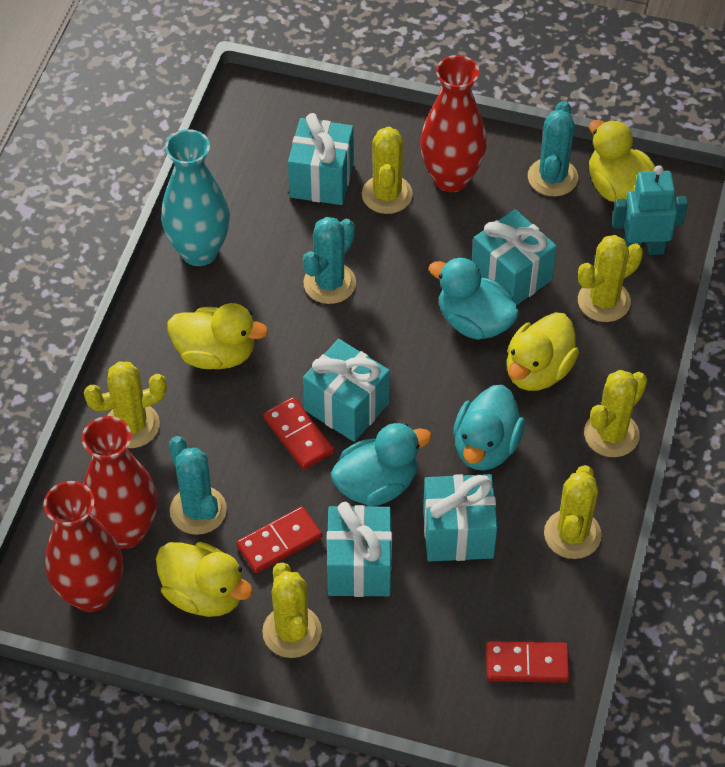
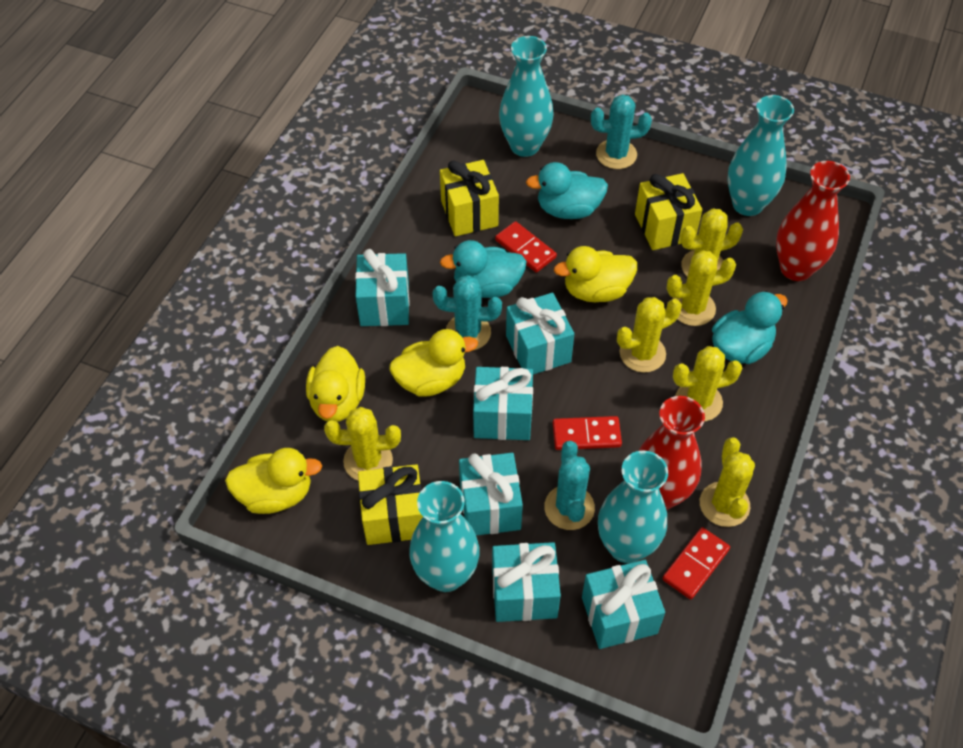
red vase: [44,481,123,612] [82,416,157,549] [420,55,487,192] = 3 -> [639,396,705,510] [776,161,850,281] = 2
turquoise gift: [288,113,354,205] [303,339,390,442] [327,502,392,597] [423,474,498,562] [472,209,557,305] = 5 -> [355,249,410,326] [459,453,523,536] [473,367,533,440] [492,542,561,622] [506,293,574,375] [582,560,665,649] = 6
turquoise robot: [612,165,688,255] = 1 -> none = 0
turquoise vase: [161,129,230,266] = 1 -> [409,481,480,592] [499,36,553,157] [598,451,668,563] [727,95,794,216] = 4
yellow gift: none = 0 -> [358,464,423,545] [440,160,499,236] [635,173,702,250] = 3

